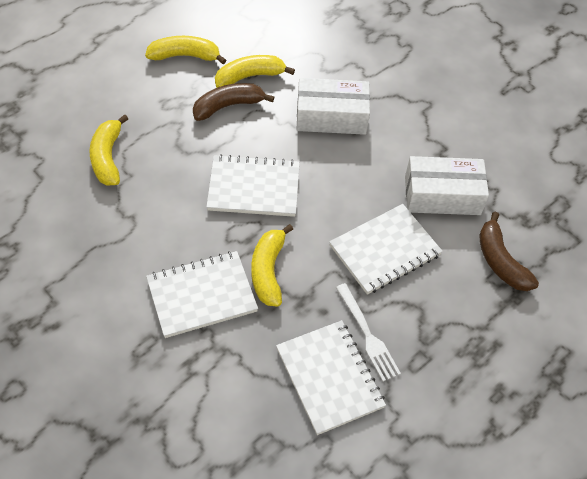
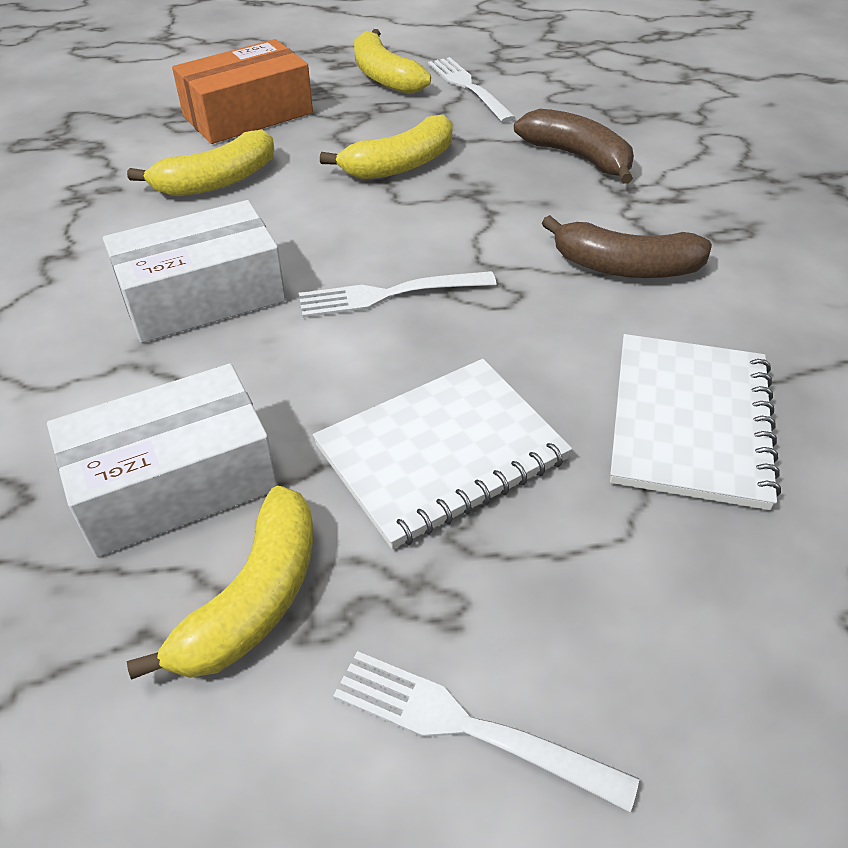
orange box: none = 0 -> [172,39,313,144] = 1
white fork: [336,283,401,381] = 1 -> [299,271,496,318] [333,651,639,812] [428,57,516,122] = 3
white notebook: [146,251,258,338] [206,154,300,217] [276,320,386,435] [329,204,443,295] = 4 -> [313,359,572,549] [610,334,781,510] = 2

